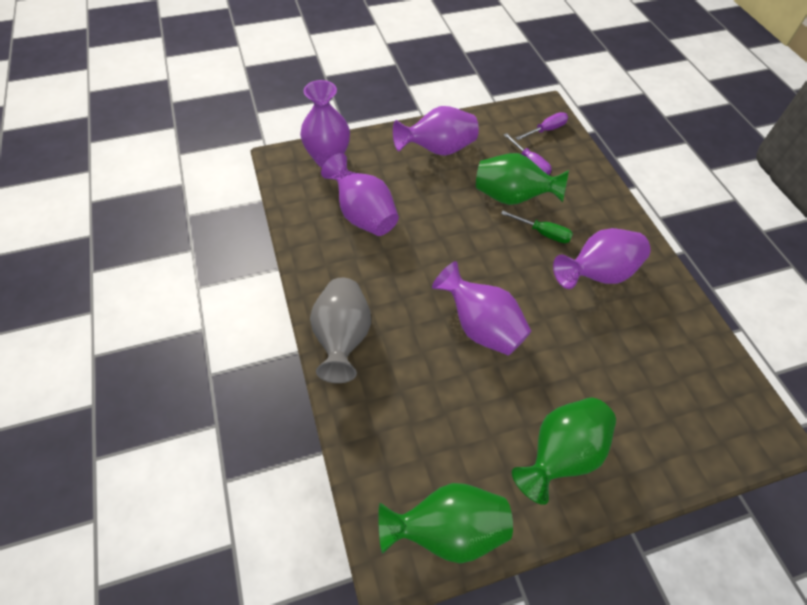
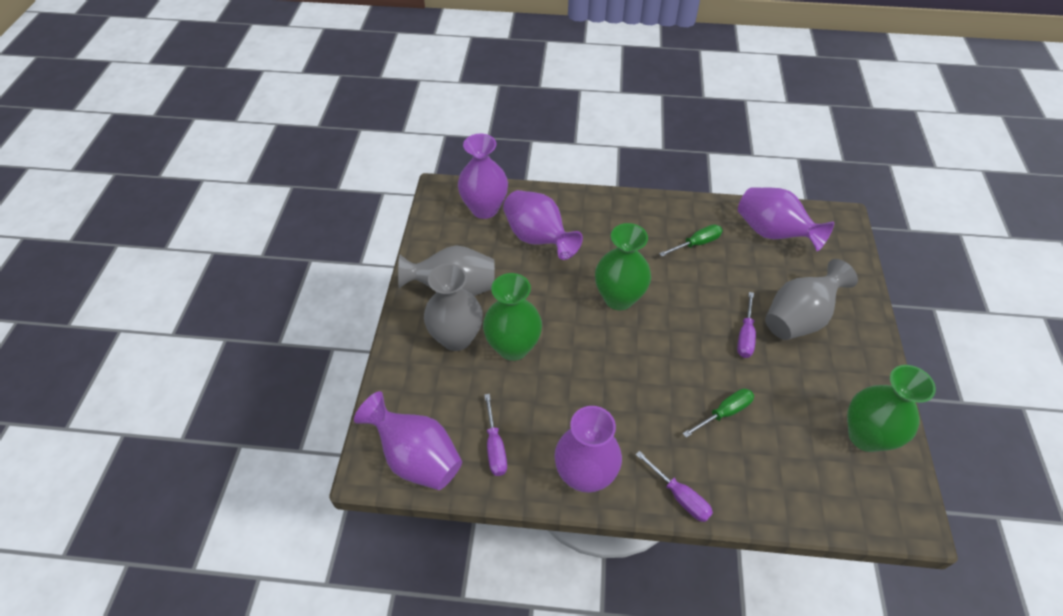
green screwdriver: [501,211,573,243] = 1 -> [659,224,723,257] [683,388,754,438] = 2
grey vase: [310,278,371,383] = 1 -> [398,245,495,296] [424,263,482,351] [765,259,858,340] = 3
purple screwdriver: [504,133,552,175] [516,112,568,140] = 2 -> [484,394,507,476] [636,451,713,522] [737,292,756,358] = 3

